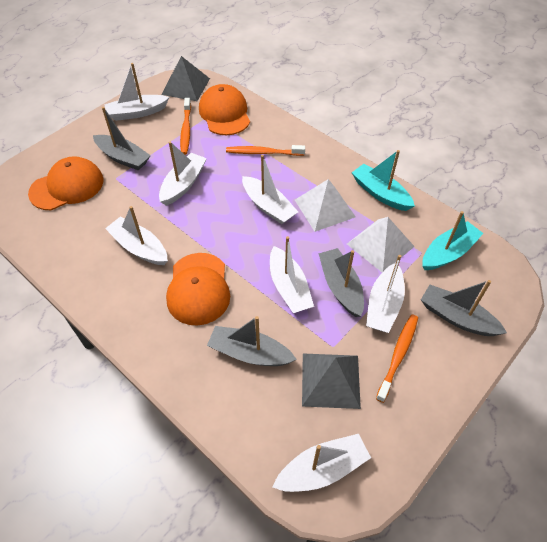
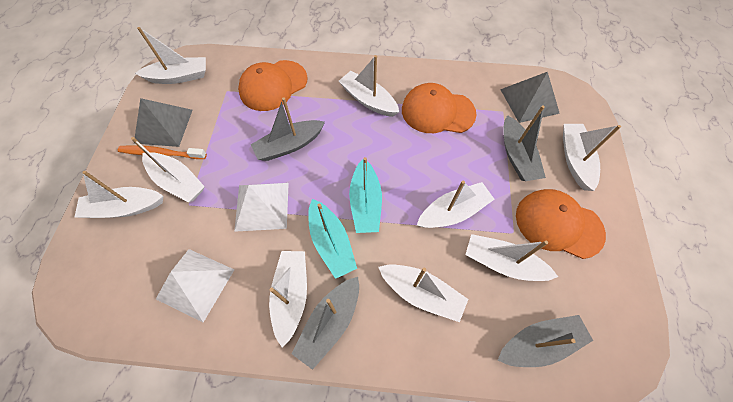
orange toothbrush: [180,98,191,155] [226,145,305,156] [376,314,418,403] = 3 -> [118,145,207,159] = 1
white boat: [104,63,169,121] [105,206,168,265] [159,141,207,206] [242,155,298,224] [270,236,314,313] [273,434,371,492] [366,255,405,333] = 7 -> [74,171,163,218] [131,137,205,202] [135,27,206,84] [269,251,307,348] [339,55,399,117] [378,264,469,322] [417,181,495,228] [465,234,558,281] [563,124,621,191] = 9

